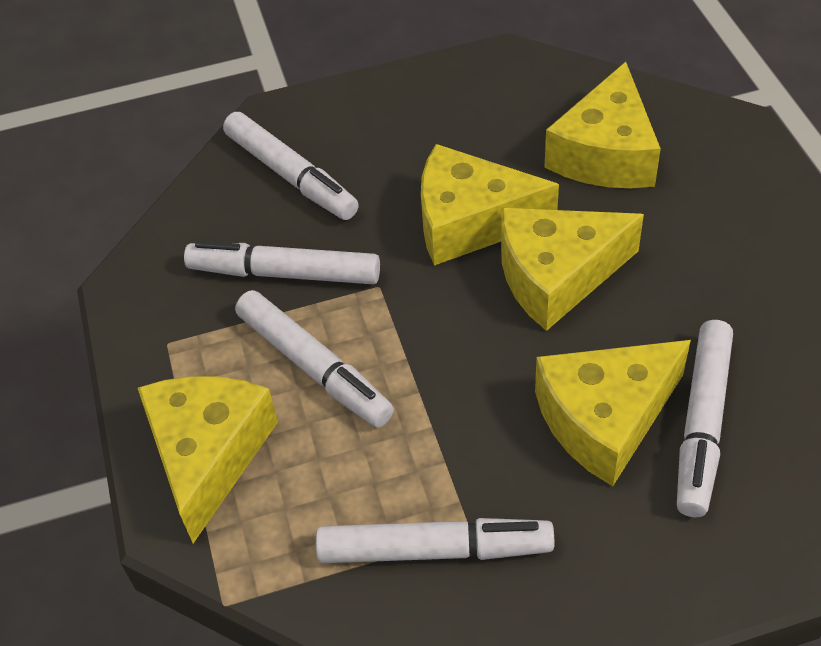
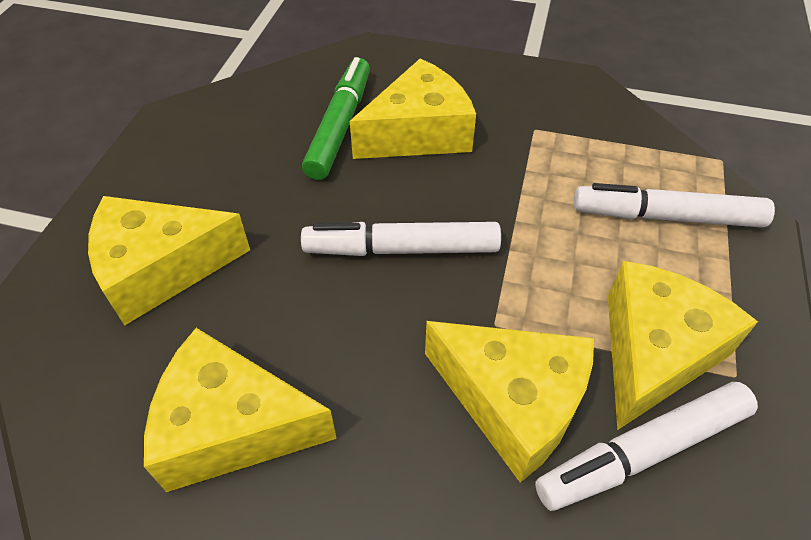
green marker: none = 0 -> [302,57,370,180] = 1
white marker: [184,241,380,284] [223,112,359,220] [235,290,394,428] [316,518,554,563] [677,320,733,517] = 5 -> [301,222,501,256] [535,382,758,511] [574,183,775,228] = 3

